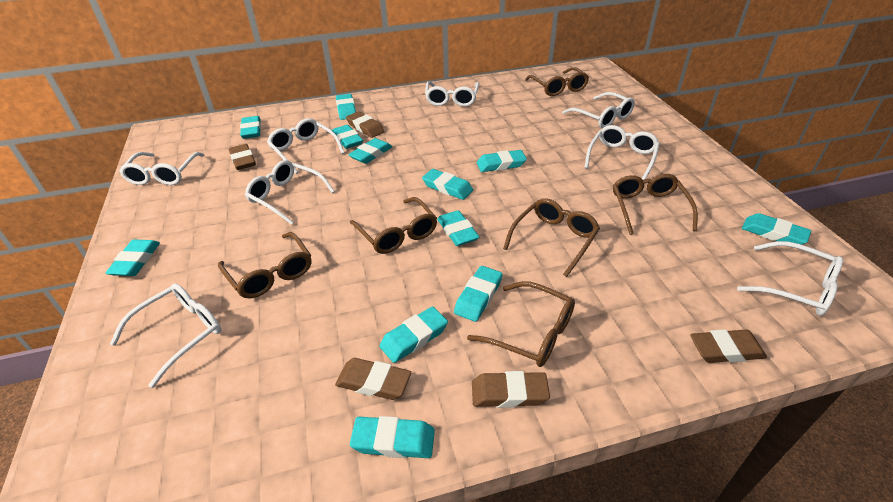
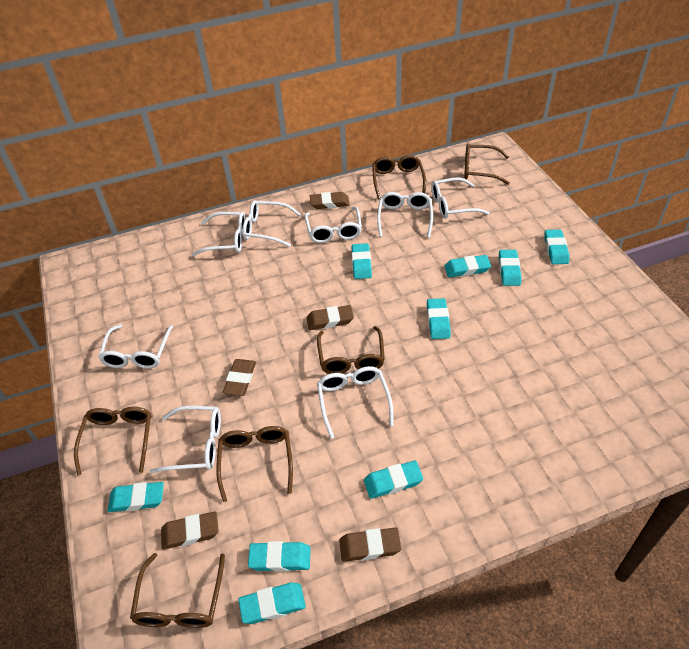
turquoise eraser: [105,239,160,276] [240,116,261,139] [332,125,363,149] [336,94,356,120] [348,138,392,164] [350,416,435,458] [379,306,448,363] [422,169,473,200] [437,210,480,246] [454,266,502,322] [477,150,527,172] [742,213,811,245] = 12 -> [108,482,164,512] [238,582,306,624] [248,541,311,572] [352,243,372,279] [364,461,423,499] [427,298,451,339] [444,255,491,277] [499,250,521,286] [544,230,569,264] = 9

